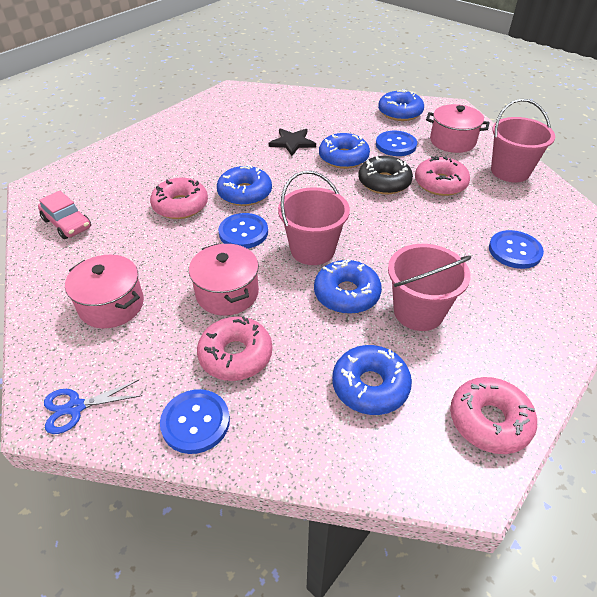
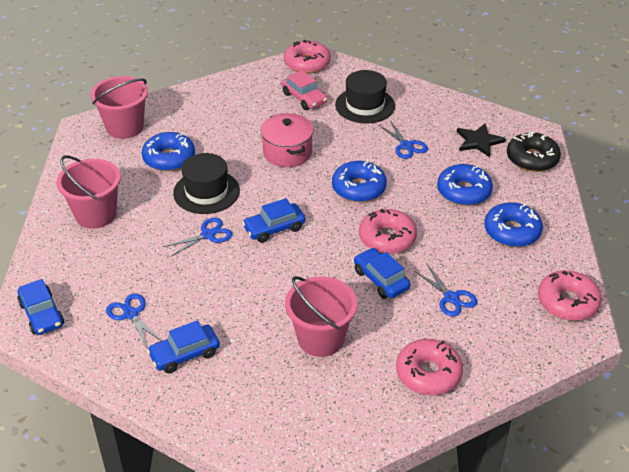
black hat: none = 0 -> [173,153,240,214] [335,70,395,124] = 2
blue button: [160,389,230,454] [218,213,268,249] [376,131,417,156] [489,230,544,269] = 4 -> none = 0
blue car: none = 0 -> [18,279,64,335] [147,320,220,373] [242,198,305,243] [354,248,410,299] = 4
blue donut: [217,164,272,206] [314,259,382,314] [319,133,370,169] [332,345,412,415] [378,89,424,121] = 5 -> [142,132,195,171] [332,160,387,202] [437,164,493,206] [484,202,543,247] = 4
blue scissors: [44,380,142,434] = 1 -> [106,293,162,348] [163,218,232,257] [379,120,428,159] [414,264,477,317] = 4
pink pot: [65,255,144,328] [189,243,259,316] [426,104,489,153] = 3 -> [261,113,314,167] = 1

